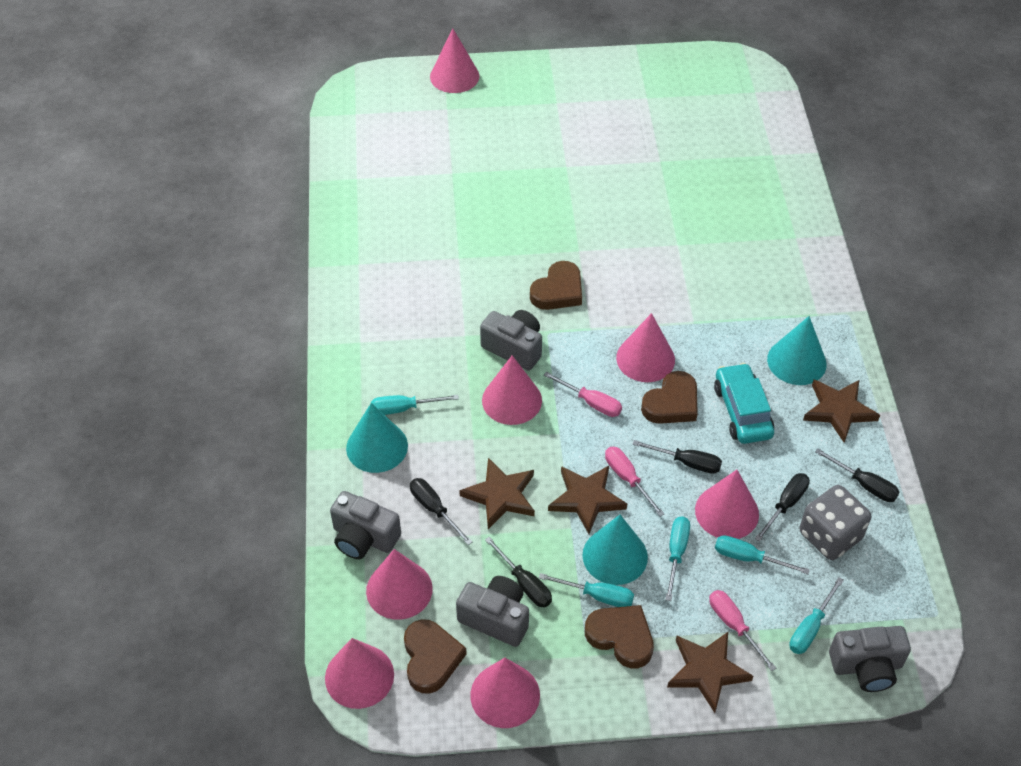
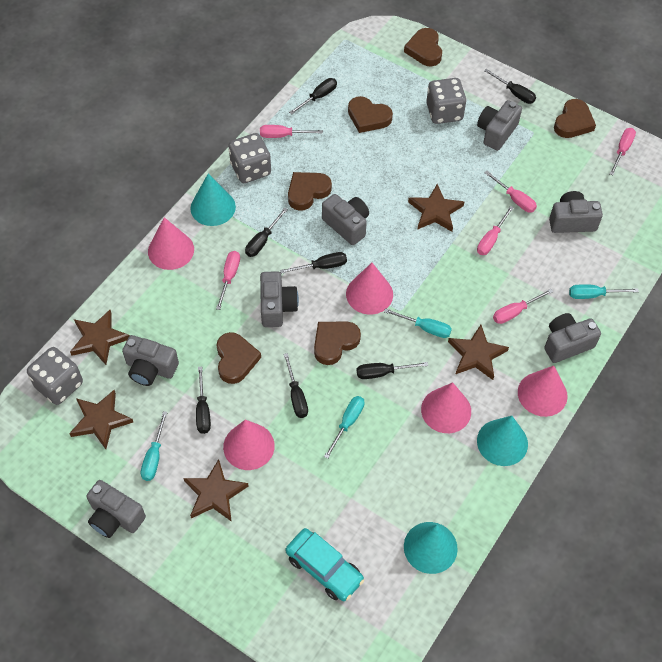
black screwdriver: [410,478,472,545] [485,537,552,607] [632,440,722,474] [755,473,810,542] [815,449,900,502] = 5 -> [196,366,211,434] [245,208,288,257] [280,252,347,274] [283,353,308,418] [289,78,337,115] [357,362,428,379] [484,69,536,104] = 7
brown heart: [404,619,467,694] [530,261,582,310] [585,605,654,668] [641,371,698,424] = 4 -> [216,332,261,384] [288,172,332,211] [314,322,361,365] [348,96,393,133] [404,28,442,66] [554,99,596,138] = 6
brown star: [459,458,535,529] [548,466,627,534] [667,632,753,713] [803,380,880,443] = 4 -> [69,390,133,449] [70,310,130,365] [183,459,249,522] [408,184,464,232] [448,325,509,380] = 5
grey camera: [330,491,401,559] [456,576,529,647] [480,310,542,371] [829,626,911,692] = 4 -> [86,480,146,538] [122,335,179,386] [260,271,299,327] [322,194,369,245] [477,100,522,151] [544,313,601,363] [549,191,603,233] = 7
grey dice: [799,485,871,560] = 1 -> [27,347,83,405] [228,133,271,183] [426,78,467,124] = 3
pink cone: [325,638,394,709] [366,549,433,620] [430,28,480,93] [470,658,540,728] [482,355,542,425] [616,313,675,382] [695,470,759,539] = 7 -> [148,217,194,270] [223,420,275,470] [346,263,393,315] [421,382,471,433] [518,366,568,417] = 5
pink screwdriver: [544,372,622,417] [605,447,664,516] [709,590,776,671] = 3 -> [216,251,240,310] [260,125,323,138] [477,206,514,255] [484,171,537,212] [493,289,553,324] [609,128,636,175] = 6
turquoise screwdriver: [371,395,459,415] [539,573,634,607] [665,516,690,601] [715,535,810,574] [789,577,844,654] = 5 -> [141,411,168,481] [324,396,365,459] [384,308,452,338] [569,284,639,299] = 4

